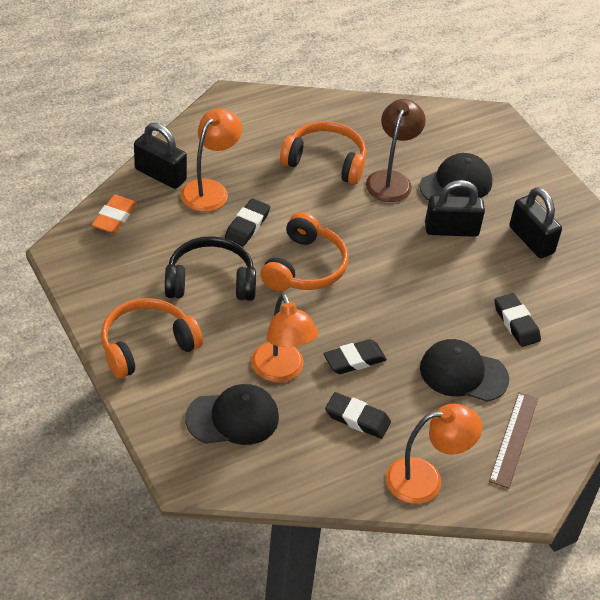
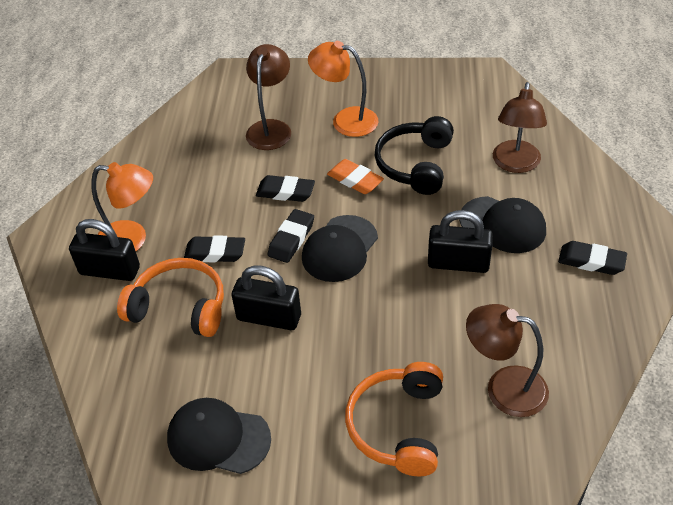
brown lamp: [366,99,426,202] = 1 -> [246,44,291,150] [466,304,549,417] [493,82,547,173] = 3
brown ruler: [489,392,538,489] = 1 -> none = 0
orange headphones: [101,298,203,379] [260,212,348,291] [280,121,366,184] = 3 -> [117,258,224,337] [345,362,443,476] = 2
orange lamp: [181,108,242,212] [251,293,318,382] [386,404,482,504] = 3 -> [91,162,153,251] [308,41,379,137] = 2

